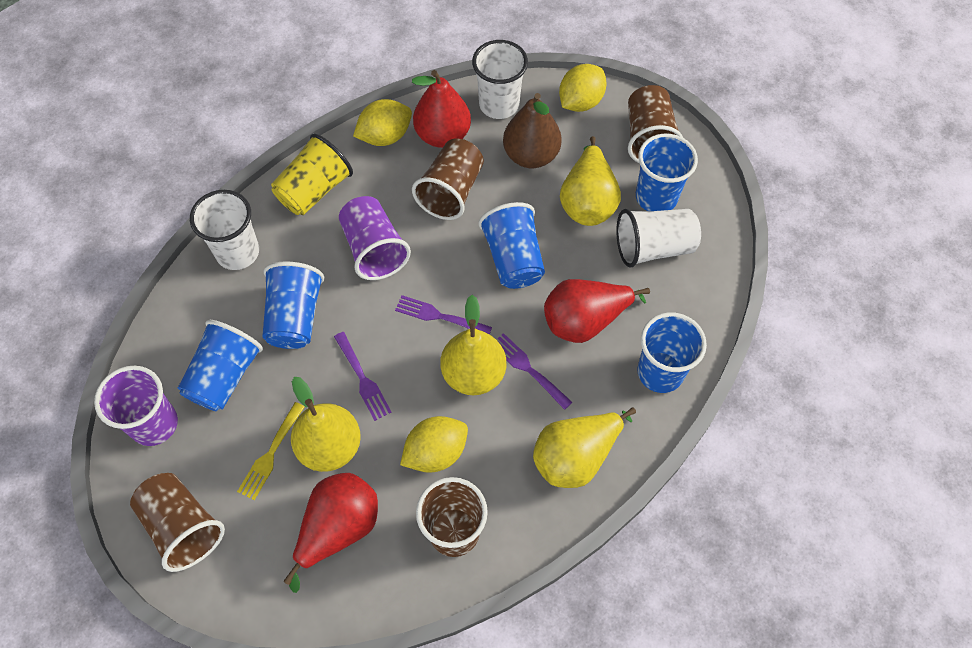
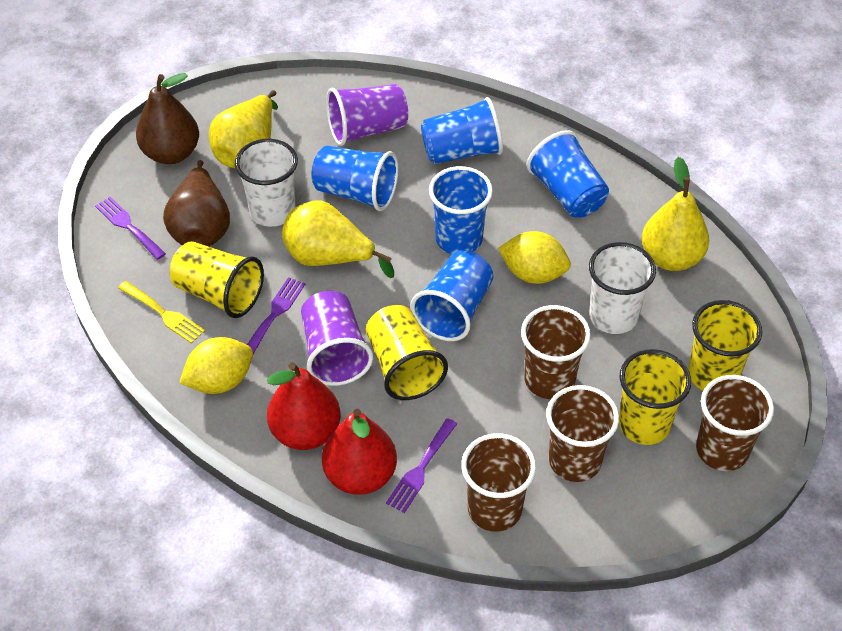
brown pear: [503,93,562,168] = 1 -> [136,73,199,164] [163,160,230,246] = 2
red pear: [284,473,378,593] [412,70,471,148] [544,279,650,343] = 3 -> [267,362,341,450] [322,409,397,495] = 2
white cup: [190,190,259,270] [472,40,528,119] [616,209,701,268] = 3 -> [235,139,298,227] [589,242,656,334] = 2
yellow cup: [271,134,353,215] = 1 -> [170,241,264,318] [366,305,448,400] [619,349,691,445] [688,300,762,390] = 4
yellow lemon: [353,99,412,146] [400,416,468,473] [559,64,606,112] = 3 -> [179,337,253,394] [498,231,571,284] = 2
yellow pear: [291,377,361,472] [440,295,506,395] [533,407,636,488] [560,136,621,226] = 4 -> [209,90,278,168] [282,200,394,278] [642,157,709,271] = 3

